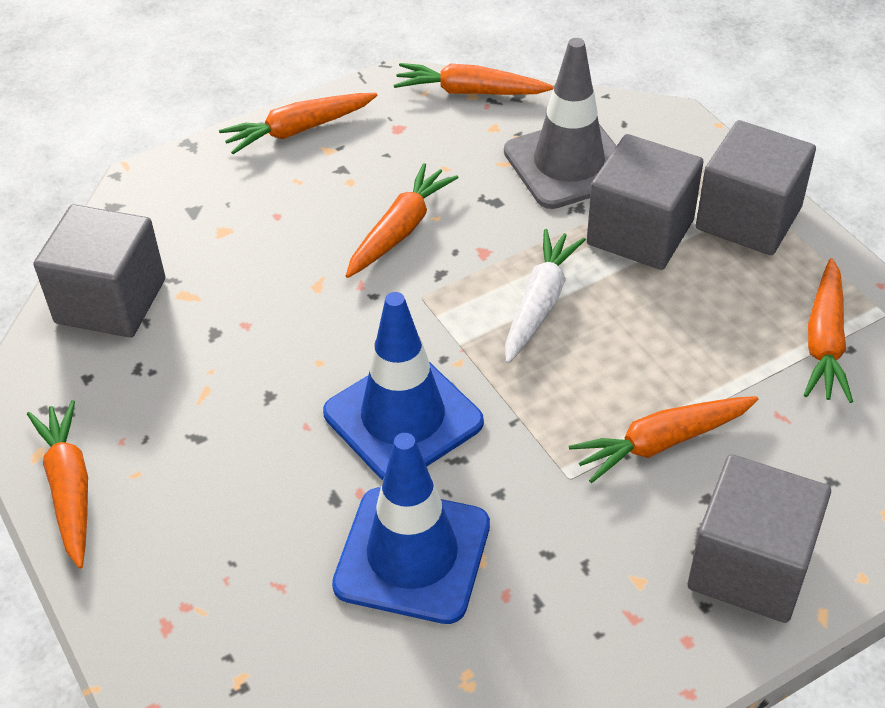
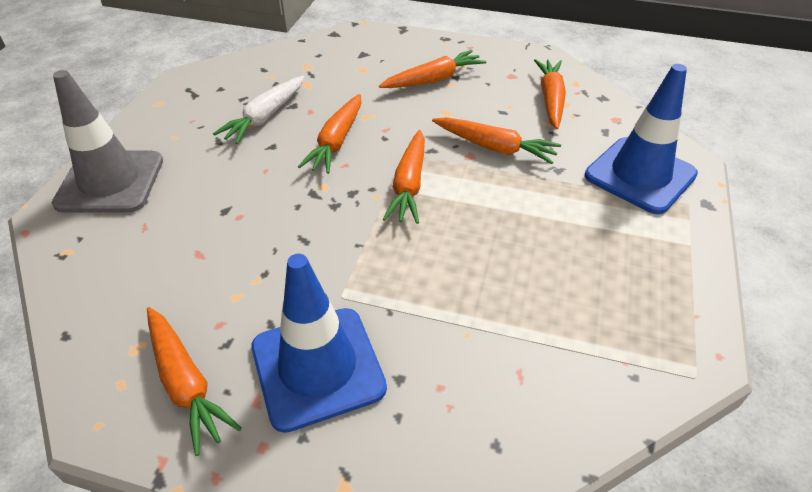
grey cube: [34,204,165,338] [587,134,703,270] [688,454,831,623] [696,120,816,255] = 4 -> none = 0

